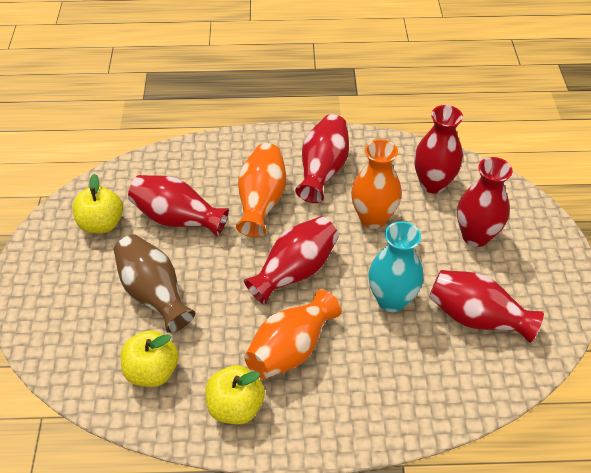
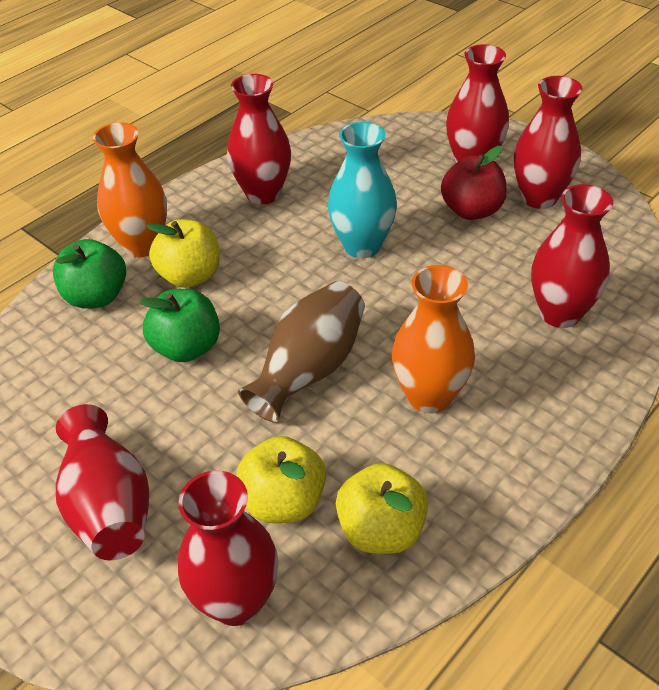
green apple: none = 0 -> [53,239,126,308] [139,289,220,362] = 2
orange vase: [236,143,286,237] [244,289,341,379] [351,139,402,229] = 3 -> [93,122,167,257] [392,265,475,414] = 2
red apple: none = 0 -> [441,146,507,220] = 1

